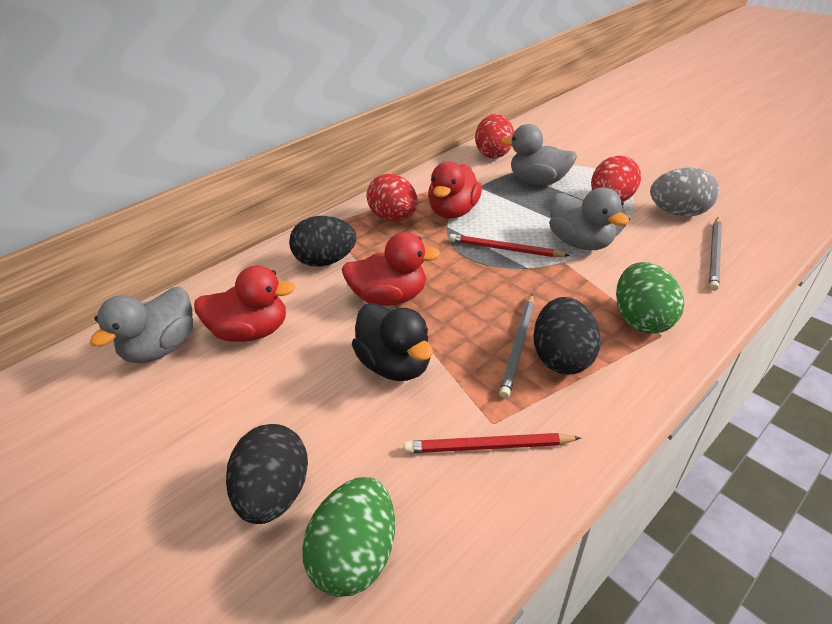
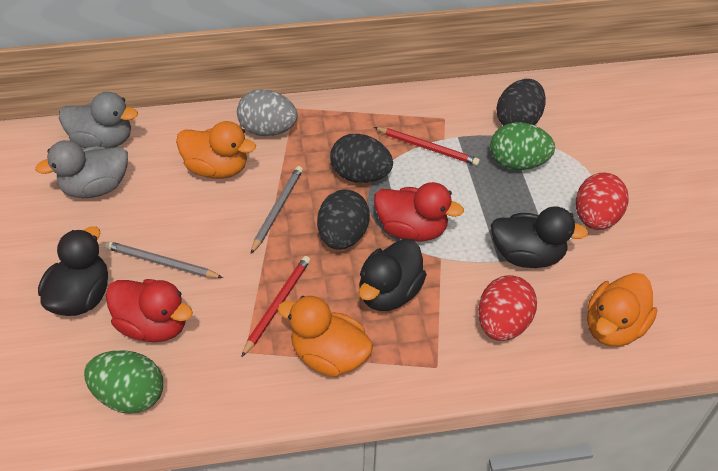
black duck: [352,303,433,381] = 1 -> [38,226,108,316] [359,239,427,311] [491,206,588,268] = 3
grey duck: [90,287,193,363] [501,124,577,185] [549,187,629,250] = 3 -> [35,140,128,198] [59,92,138,149] = 2
orange duck: none = 0 -> [176,121,256,179] [277,296,373,377] [587,273,657,347] = 3
red duck: [194,266,295,342] [342,232,441,306] [428,162,482,219] = 3 -> [106,279,193,342] [374,182,464,242] = 2
red egg: [366,174,418,221] [475,114,514,158] [591,156,641,202] = 3 -> [478,275,537,341] [576,173,629,230] = 2

